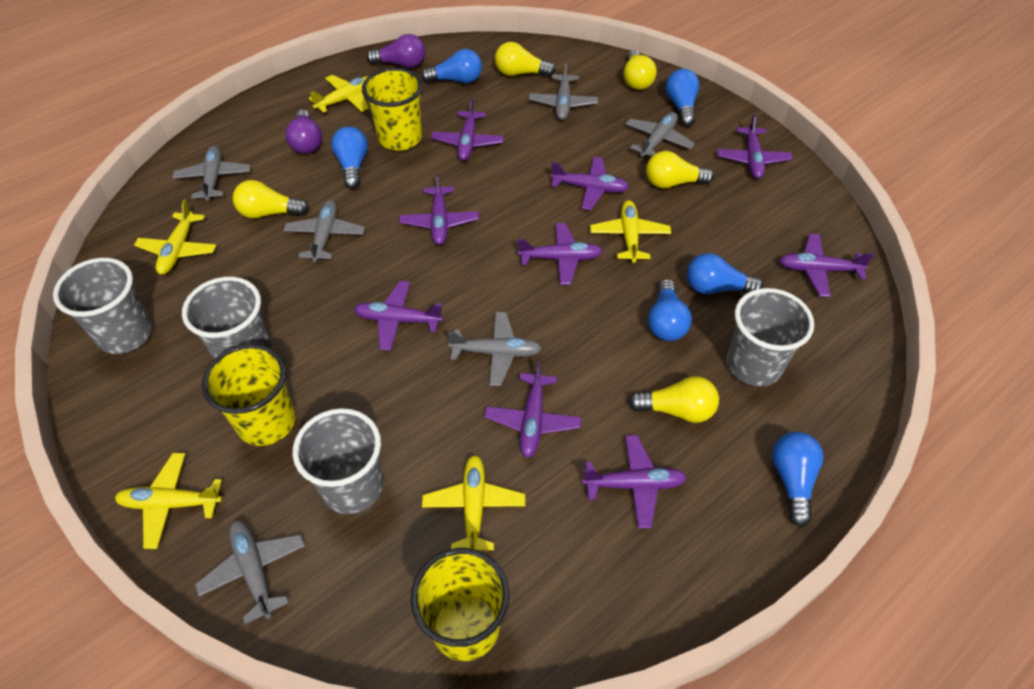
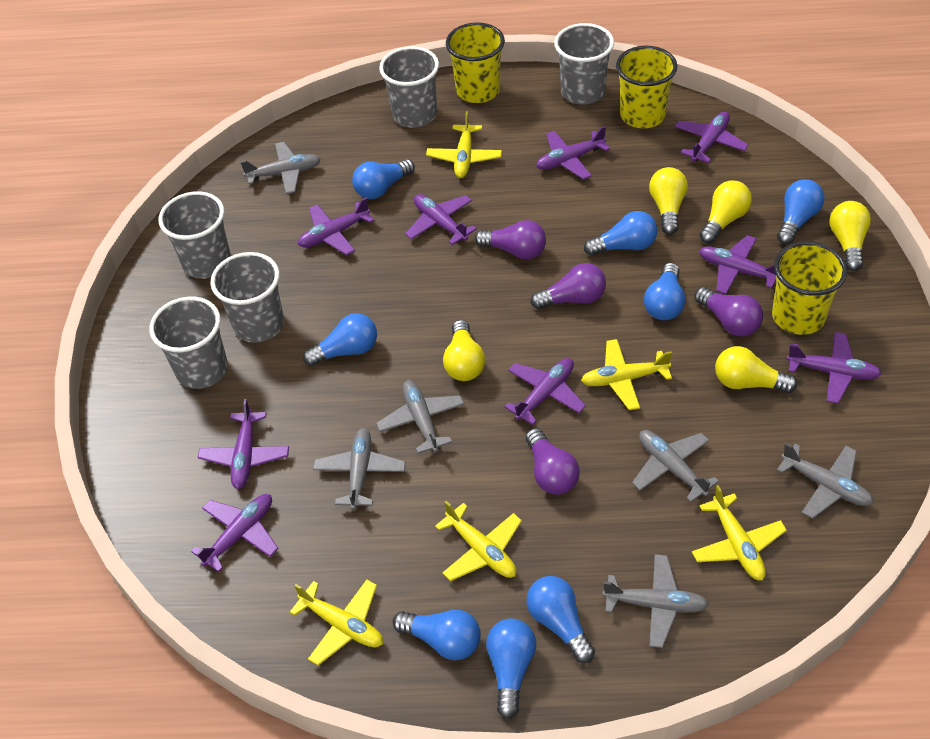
blue light bulb: [331,127,368,189] [421,49,482,83] [648,279,692,341] [665,69,700,127] [687,253,764,294] [772,432,824,527] = 6 -> [303,313,377,366] [352,159,415,199] [393,610,481,661] [486,618,536,719] [527,576,595,663] [584,211,657,256] [644,263,685,320] [777,179,824,244] = 8
grey cup: [53,258,152,354] [182,277,272,359] [292,408,383,514] [727,288,814,387] = 4 -> [149,297,228,389] [158,191,231,279] [210,252,284,343] [379,46,439,128] [554,23,614,105] = 5
purple light bulb: [285,110,322,154] [366,34,425,68] = 2 -> [475,220,546,259] [526,428,580,495] [530,263,606,309] [695,287,763,337] = 4

